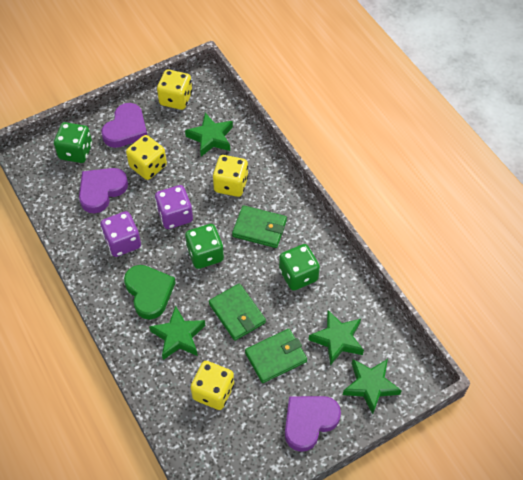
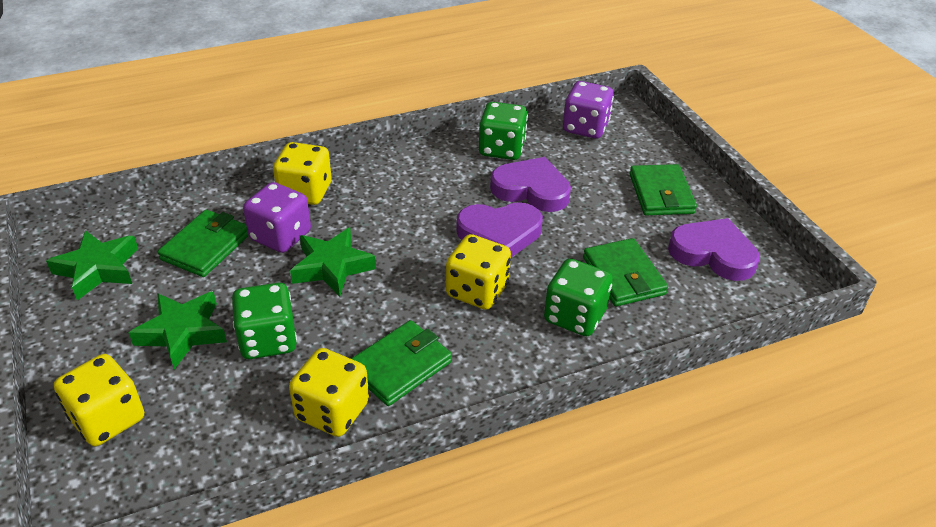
green heart: [124,265,176,320] = 1 -> none = 0
green star: [149,306,205,360] [185,113,233,157] [309,310,364,366] [343,359,402,414] = 4 -> [46,230,138,300] [128,291,227,369] [290,227,376,297] = 3
green wallet: [209,283,266,341] [232,205,287,248] [245,329,307,383] = 3 -> [158,210,248,277] [351,320,452,406] [583,238,668,306] [629,164,697,215] = 4

